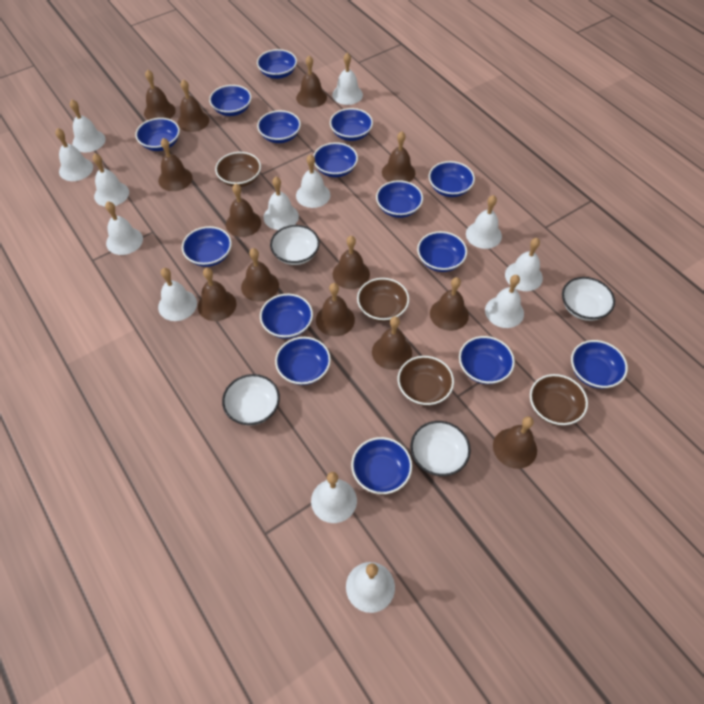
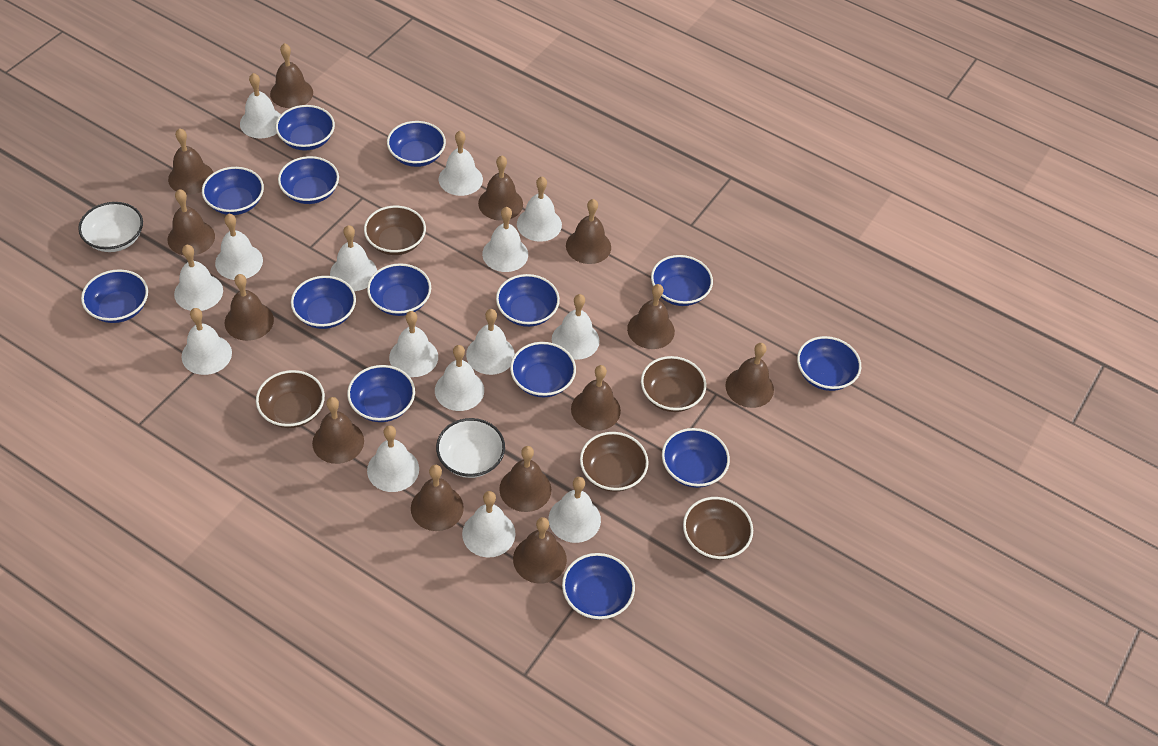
blue bowl: [135,118,180,151] [182,226,232,267] [209,85,252,116] [257,49,297,79] [257,110,301,143] [260,294,313,339] [275,337,331,385] [313,142,358,177] [330,108,373,141] [351,437,412,494] [376,180,423,218] [417,231,467,272] [429,161,475,197] [459,336,515,384] [571,340,628,389] = 15 -> [81,269,148,323] [202,167,264,215] [276,105,335,151] [278,156,339,204] [291,276,356,329] [347,365,415,422] [367,263,431,316] [387,121,446,167] [496,274,560,327] [510,342,576,397] [562,553,635,620] [651,255,713,306] [662,428,730,488] [797,336,861,391] = 14
brown bowl: [215,152,261,187] [357,278,409,322] [398,356,454,406] [530,374,588,426] = 4 -> [256,370,325,428] [364,206,426,255] [580,432,649,492] [641,356,706,412] [683,497,753,560] = 5
white bell: [55,128,93,181] [70,100,106,152] [93,154,129,207] [105,201,143,255] [158,268,197,321] [263,177,299,230] [296,154,330,208] [311,472,357,523] [332,53,363,105] [346,562,395,613] [466,195,502,249] [485,275,524,328] [505,238,543,291] = 13 -> [174,245,223,311] [181,308,232,375] [215,214,263,280] [240,73,281,138] [330,225,377,291] [367,425,419,492] [389,311,438,377] [435,345,484,411] [439,131,483,196] [462,491,516,557] [466,309,515,375] [482,207,528,272] [517,177,562,242] [549,477,601,543] [552,294,600,360] = 15
white bowl: [222,374,280,426] [270,225,320,265] [410,421,471,476] [562,277,615,321] = 4 -> [78,202,143,252] [436,418,505,478] = 2

